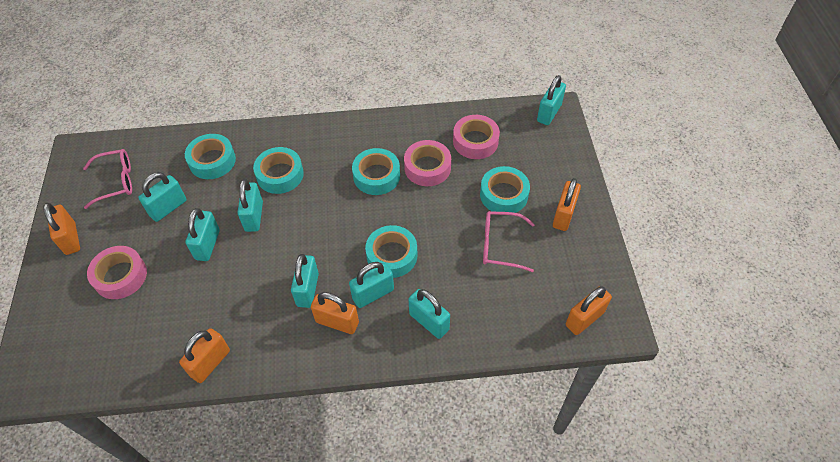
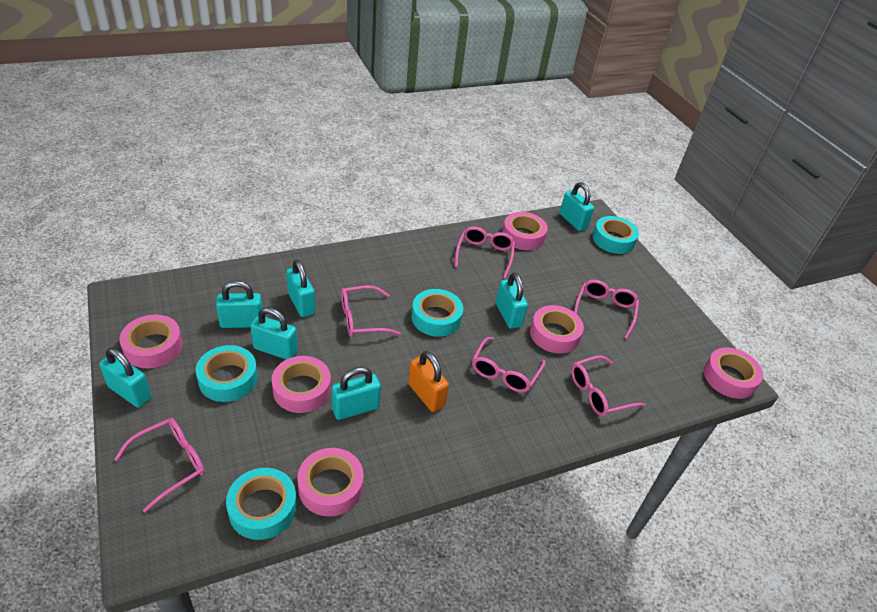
orange padlock: [43,203,80,255] [179,328,230,383] [311,292,359,334] [553,178,581,231] [566,286,612,335] = 5 -> [408,351,449,412] = 1
pink glasses: [83,149,132,209] [483,211,535,272] = 2 -> [114,418,205,512] [341,285,401,337] [455,226,515,278] [472,337,546,393] [571,355,646,417] [574,280,639,339] = 6
pink tape: [87,246,147,299] [404,140,451,186] [453,115,500,159] = 3 -> [119,315,183,368] [272,356,331,413] [298,448,364,517] [502,212,548,250] [530,305,584,354] [704,347,763,399] = 6
turquoise tape: [185,134,236,179] [253,147,304,194] [352,148,400,195] [365,225,417,278] [480,166,530,213] = 5 -> [196,345,258,402] [226,468,297,540] [411,289,463,337] [592,216,639,254] = 4

